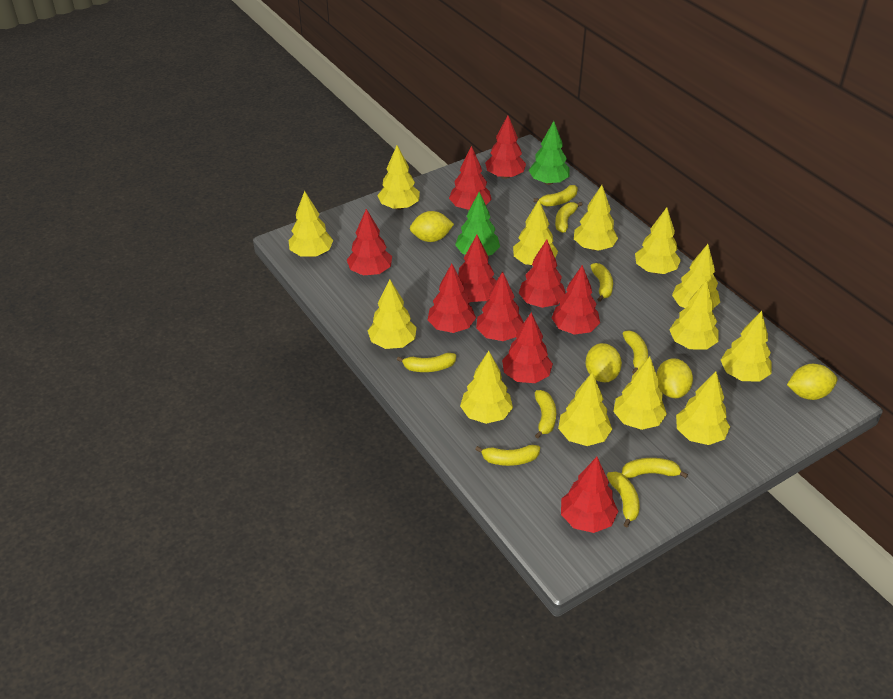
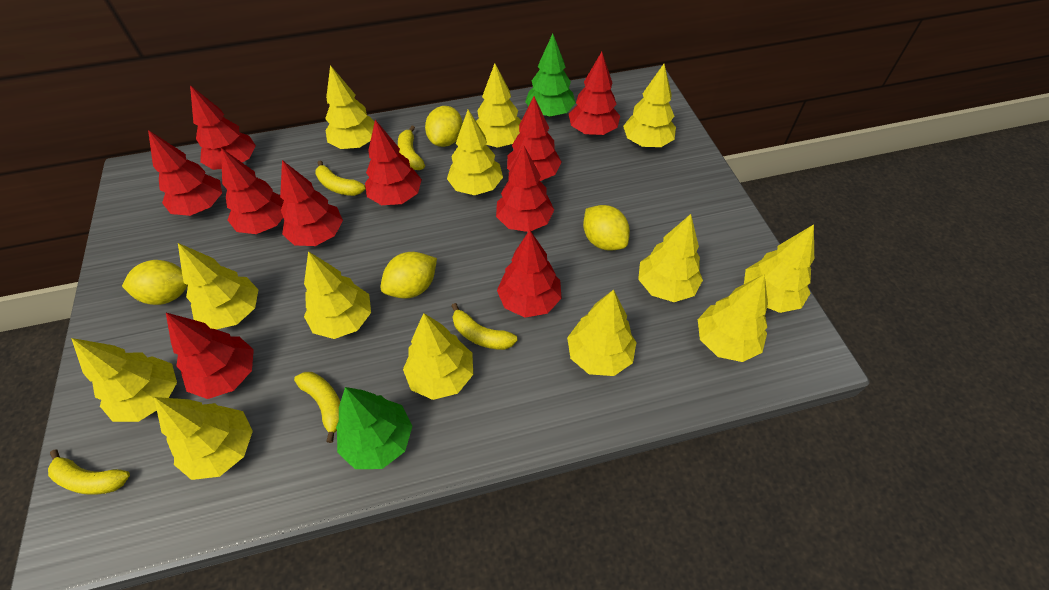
yellow banana: [397,353,456,372] [475,445,540,466] [534,185,578,206] [535,390,556,439] [555,202,583,233] [591,263,613,302] [607,472,640,527] [622,458,688,478] [623,330,648,374] = 9 -> [48,450,130,495] [294,372,340,443] [315,160,366,196] [398,126,425,170] [451,303,518,350] = 5

